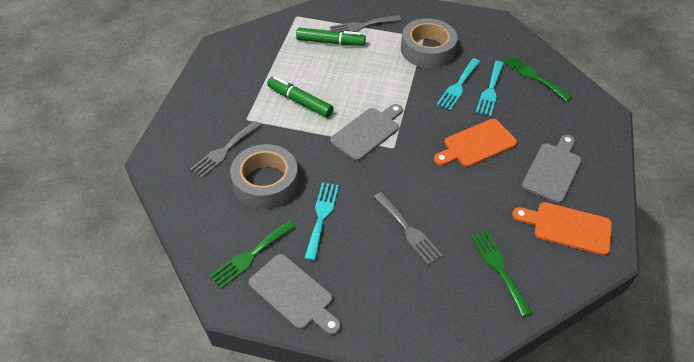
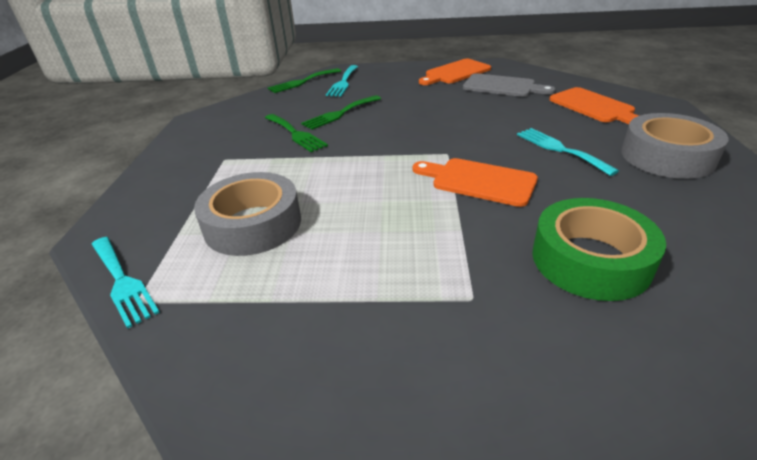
green marker: [267,76,333,118] [296,28,366,46] = 2 -> none = 0
green tape: none = 0 -> [532,198,666,301] = 1
grey cutting board: [248,254,341,335] [330,104,403,161] [522,135,581,203] = 3 -> [463,73,555,97] = 1
grey fork: [190,121,261,178] [330,15,401,32] [374,192,443,265] = 3 -> none = 0
orange cutting board: [434,119,517,167] [512,202,612,255] = 2 -> [412,158,538,207] [419,59,491,85] [549,87,639,124] = 3

